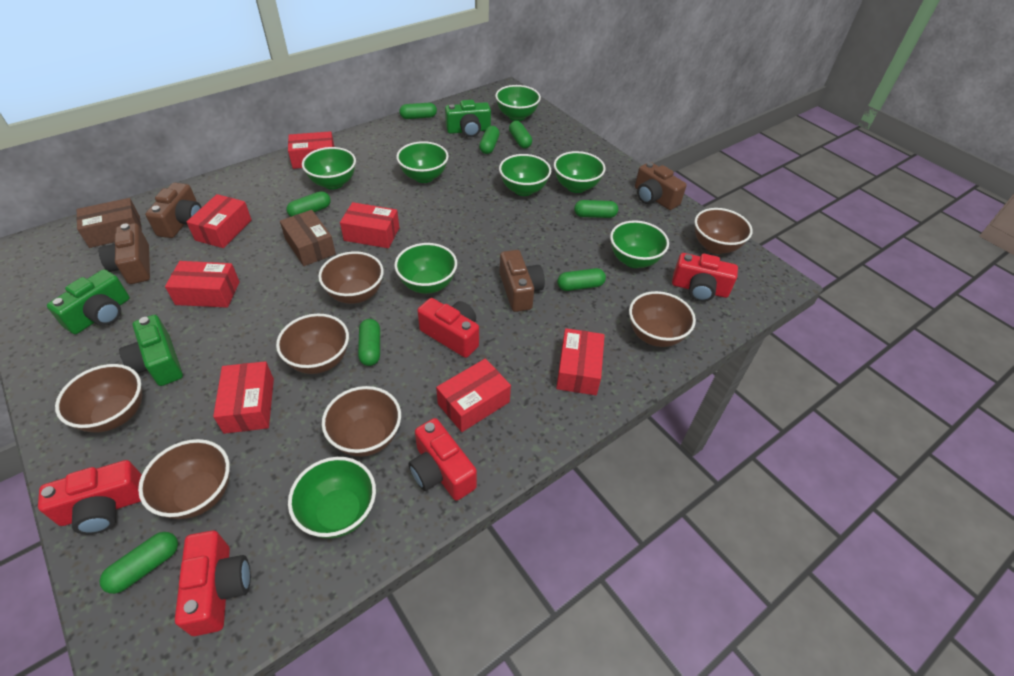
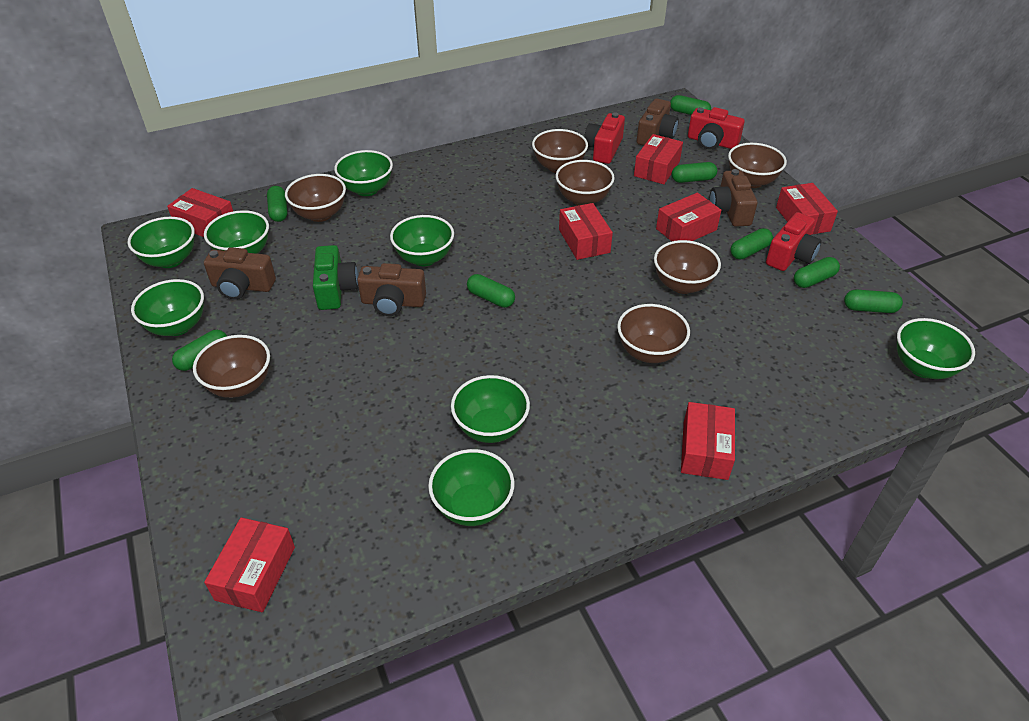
brown box: [76,198,142,248] [280,210,336,266] = 2 -> none = 0
green camera: [47,269,130,334] [119,315,183,386] [445,100,491,137] = 3 -> [313,245,358,310] = 1
red camera: [38,460,142,534] [175,530,251,636] [408,418,477,501] [417,298,479,358] [672,253,738,302] = 5 -> [584,113,625,164] [688,107,745,150] [766,212,822,271] = 3

